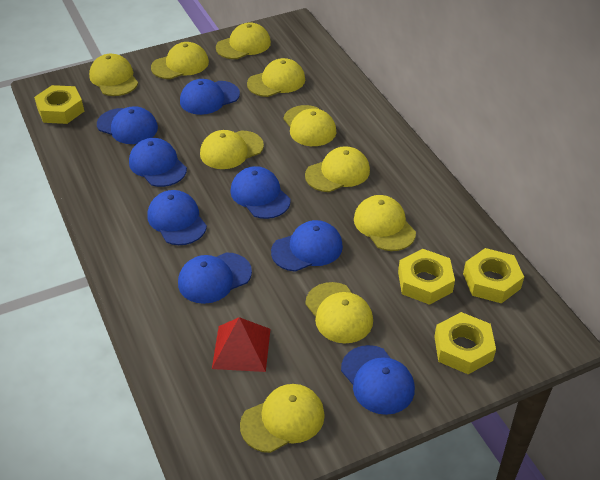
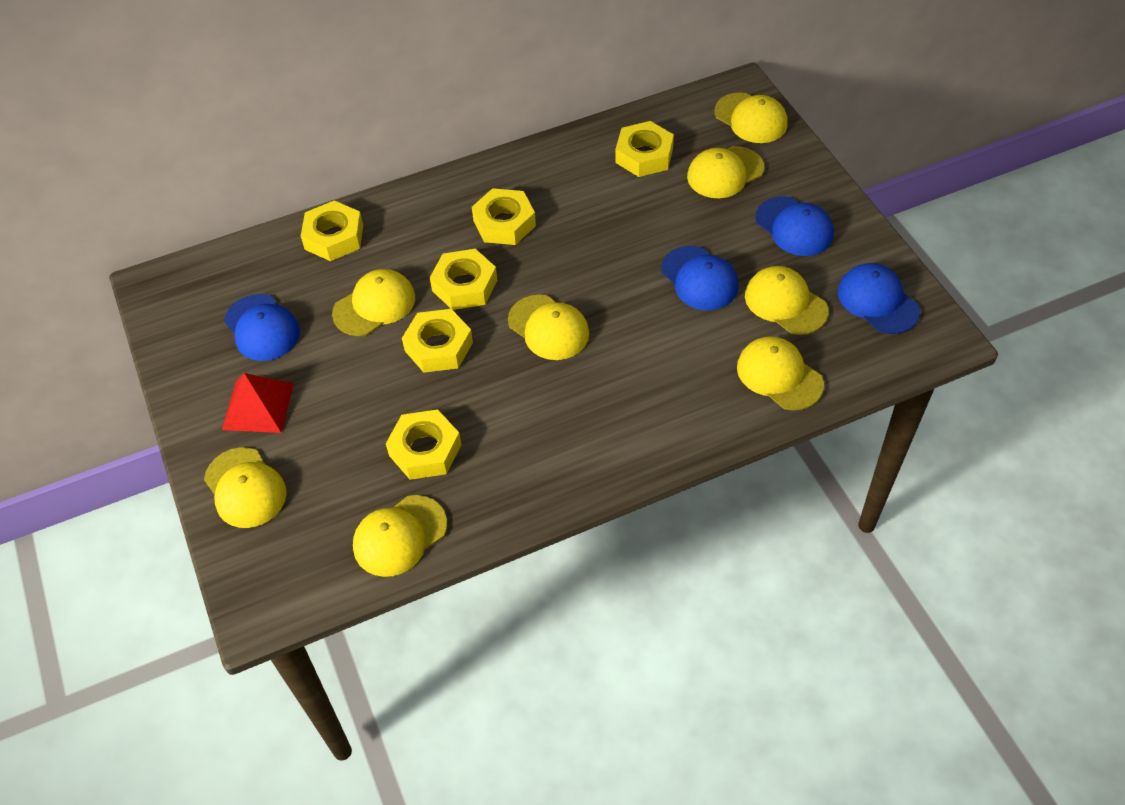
blue cap: [97,106,158,144] [129,138,187,187] [148,190,207,245] [178,252,252,304] [180,79,240,115] [230,166,291,219] [271,220,343,272] [341,345,415,415] = 8 -> [224,294,300,361] [661,246,738,310] [755,196,834,256] [838,263,920,334] = 4
yellow cap: [89,54,138,96] [151,42,209,79] [200,130,264,169] [216,22,271,59] [240,384,325,453] [247,58,305,97] [283,105,336,146] [305,146,370,192] [305,282,373,343] [354,195,416,251] = 10 -> [204,447,287,528] [332,269,415,336] [353,495,447,577] [508,295,589,360] [687,146,764,198] [714,92,788,143] [737,336,824,410] [745,266,828,335] = 8
yellow nut: [34,85,84,124] [398,249,455,305] [434,312,496,374] [463,248,524,303] = 4 -> [301,200,363,261] [386,409,461,480] [402,309,473,373] [430,249,497,310] [472,188,536,245] [615,121,674,177] = 6

